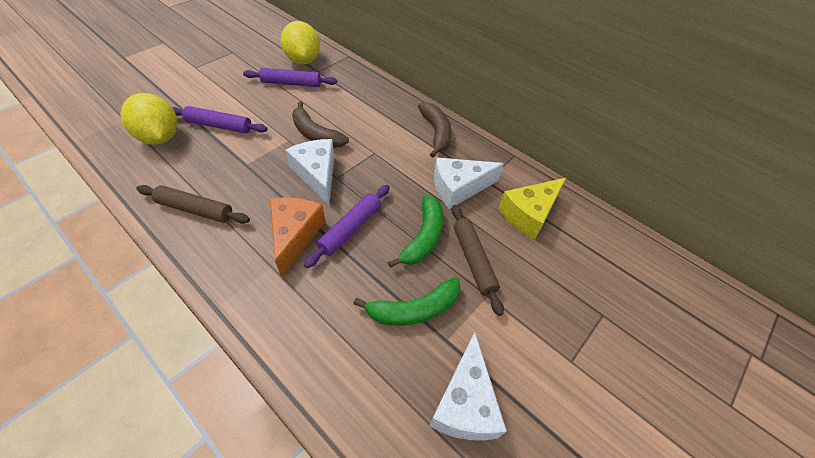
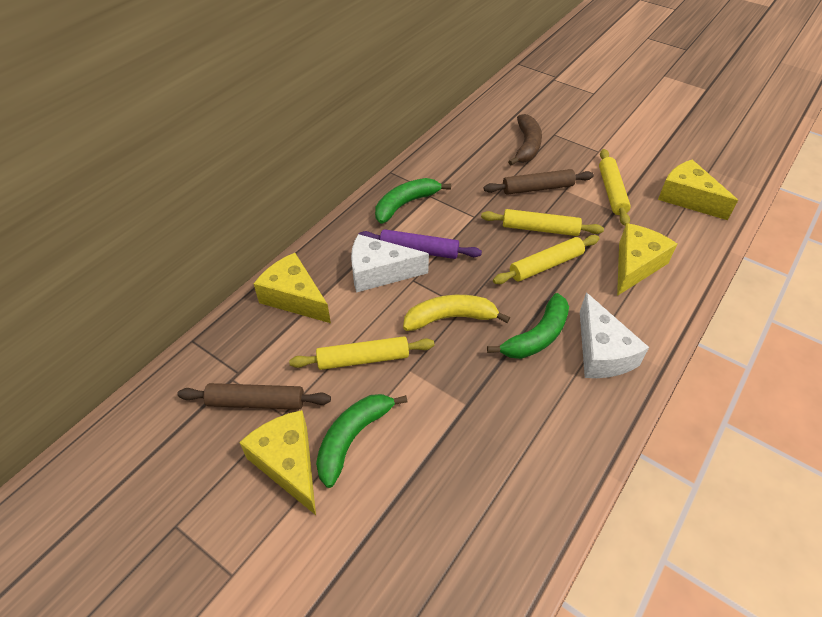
brown banana: [292,101,349,148] [418,102,452,158] = 2 -> [508,114,542,165] = 1
green banana: [353,277,461,326] [388,194,443,268] = 2 -> [316,394,408,488] [375,178,451,224] [487,293,569,359] = 3
orange cheese: [270,198,326,278] = 1 -> none = 0
purple rolling pin: [172,106,268,133] [243,68,337,87] [304,185,390,268] = 3 -> [359,229,482,259] = 1
white cheese: [285,139,335,205] [429,332,507,441] [434,158,504,209] = 3 -> [351,234,429,293] [580,293,649,378] = 2
yellow banana: none = 0 -> [403,295,510,331] = 1
yellow cheese: [498,178,566,240] = 1 -> [239,410,316,515] [254,253,331,323] [617,223,677,296] [658,160,738,220] = 4
yellow lemon: [121,93,178,145] [280,21,320,64] = 2 -> none = 0
yellow rolling pin: none = 0 -> [289,336,435,370] [481,209,604,236] [493,235,600,284] [599,149,631,226] = 4

